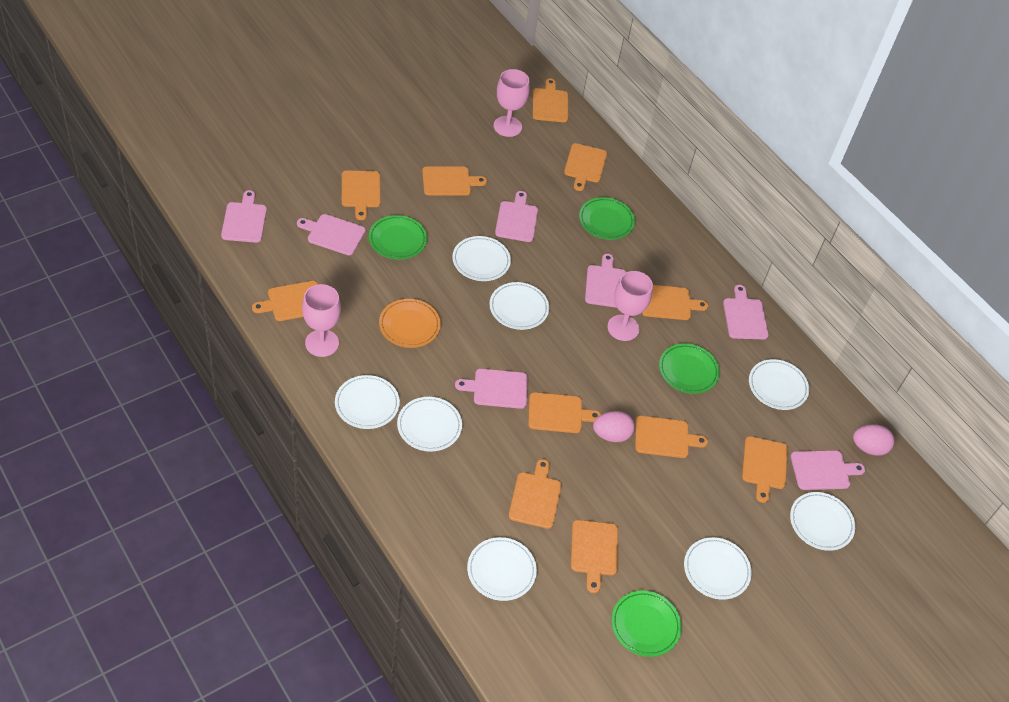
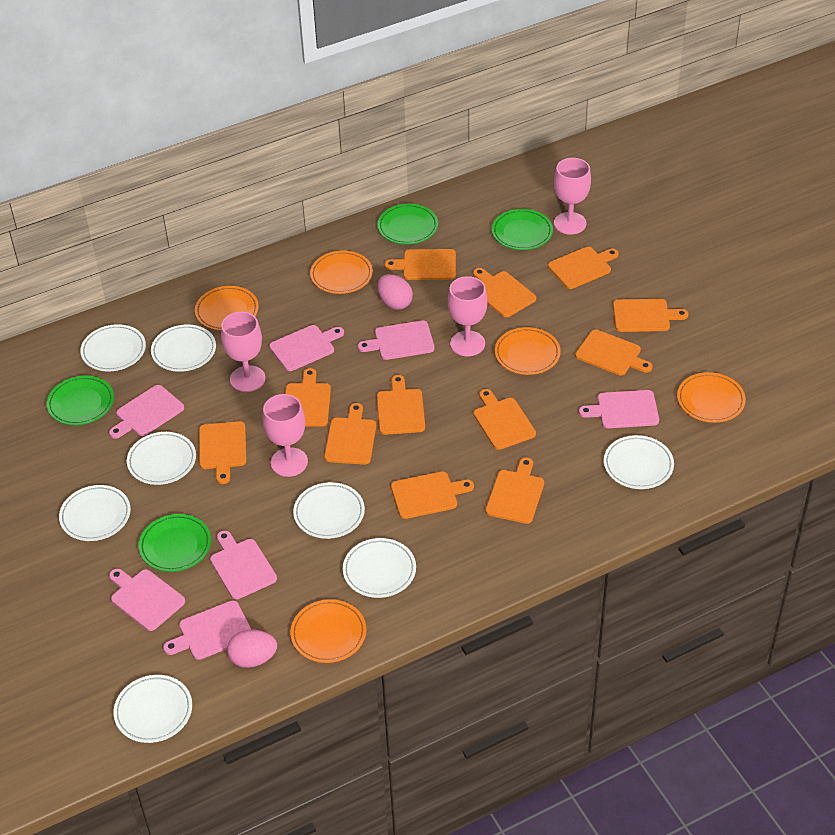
orange cutting board: [252,281,318,321] [342,170,380,220] [422,166,487,196] [509,459,561,529] [528,392,601,433] [533,78,568,122] [564,143,607,191] [571,520,618,593] [635,416,708,458] [642,285,708,320] [742,436,788,503] = 11 -> [199,421,246,484] [285,368,331,427] [324,403,376,465] [377,375,425,435] [384,249,456,280] [391,471,474,519] [473,268,536,317] [474,389,536,450] [486,457,544,524] [548,247,619,289] [575,330,653,375] [613,299,689,332] = 12
orange plate: [379,299,441,348] = 1 -> [195,286,259,331] [290,599,366,663] [310,251,373,294] [495,327,561,375] [677,372,746,423] = 5
pink goblet: [302,284,341,357] [494,69,530,137] [607,271,653,341] = 3 -> [221,312,266,392] [263,394,308,477] [448,276,487,356] [554,158,591,235] = 4

